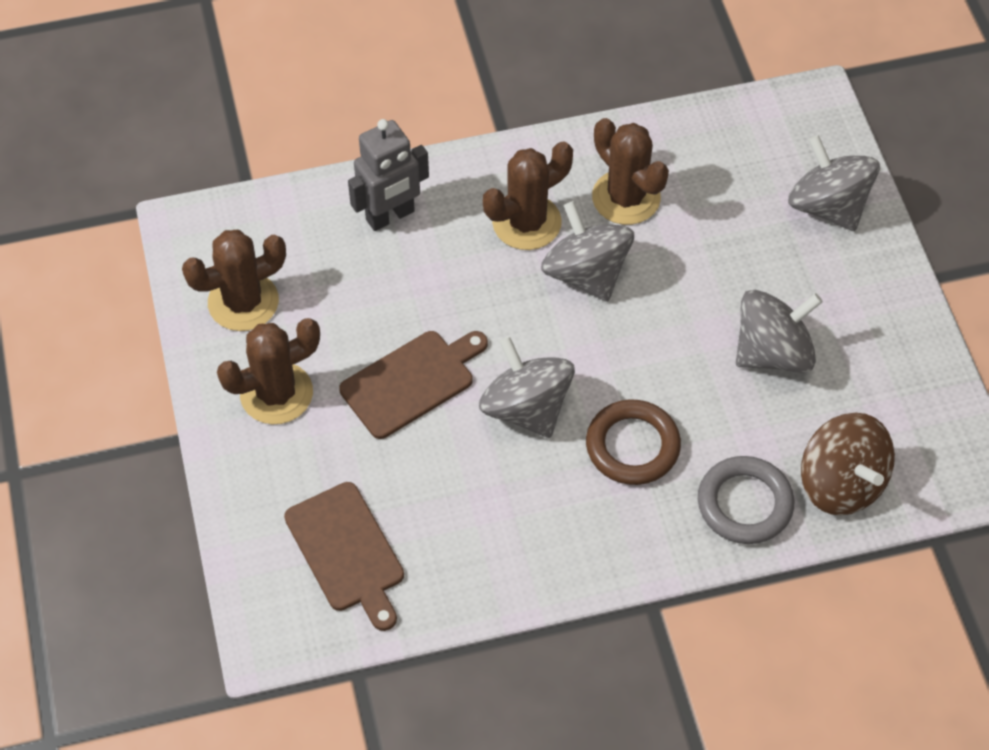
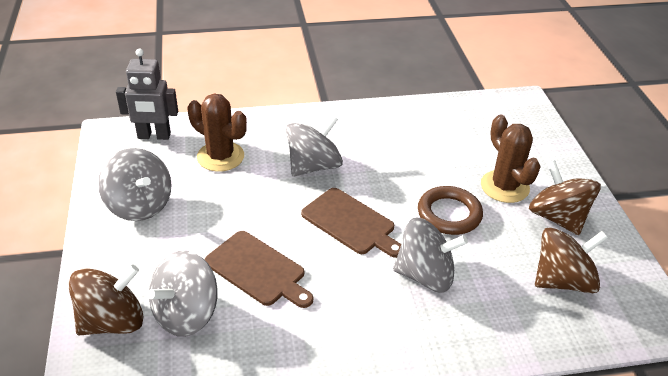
brown cactus: [182,230,286,331] [217,318,320,424] [483,141,573,250] [592,118,669,225] = 4 -> [187,94,247,172] [481,114,541,203] = 2
brown spinning top: [801,413,895,515] = 1 -> [69,264,144,335] [529,160,601,235] [535,227,608,293] = 3
grey ring: [698,456,794,544] = 1 -> none = 0

